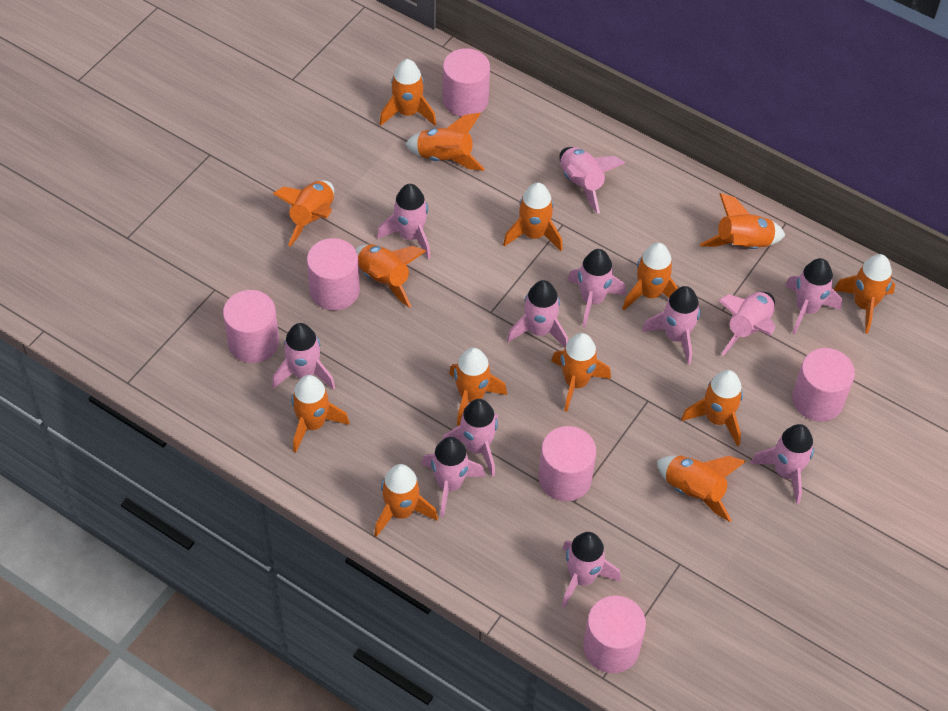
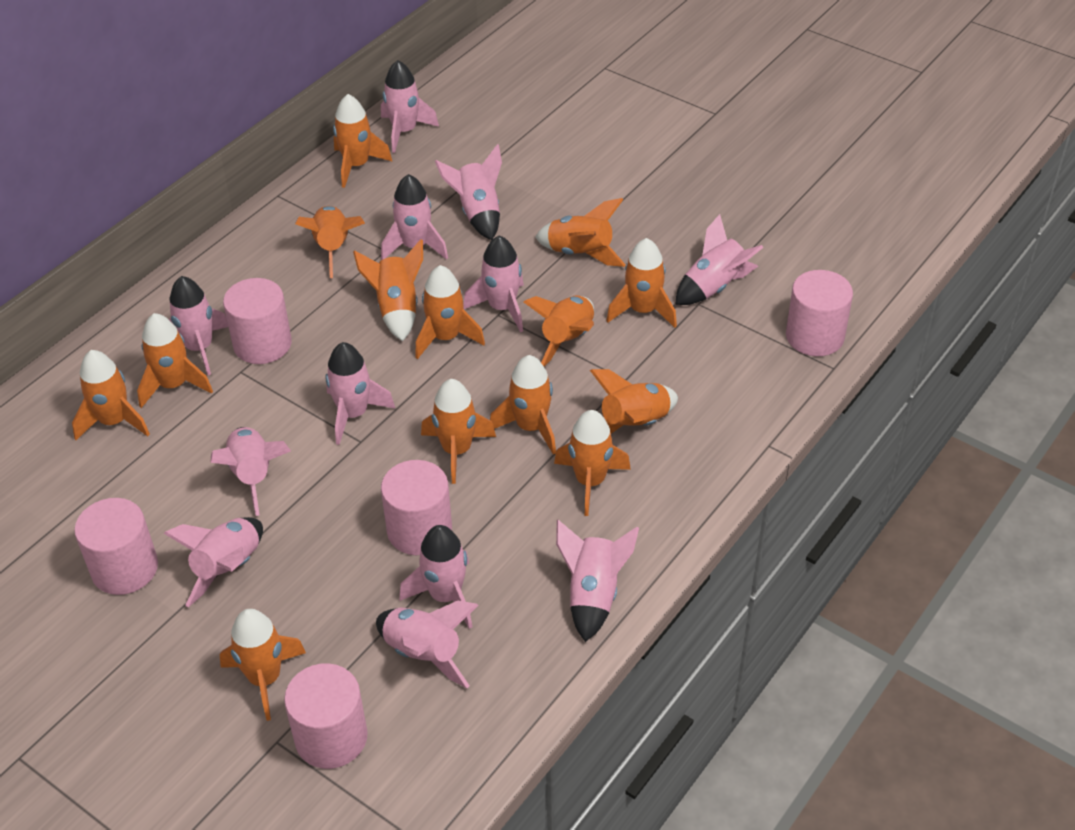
pink cylinder: [223,290,279,363] [307,238,360,310] [443,48,490,117] [539,426,596,501] [583,596,646,673] [792,348,855,422] = 6 -> [74,498,158,595] [223,278,292,364] [284,663,368,769] [381,460,452,555] [786,270,853,356] = 5

